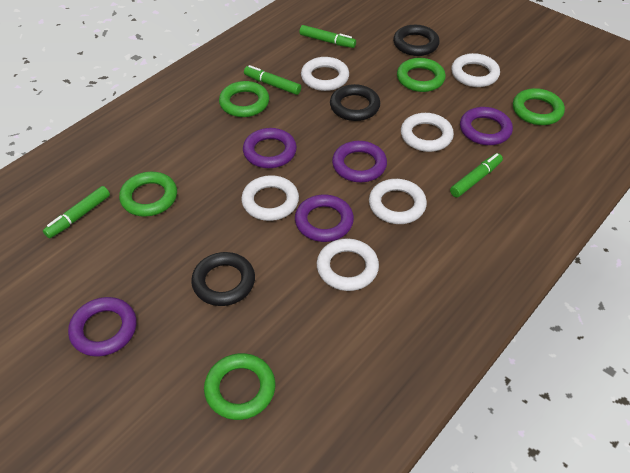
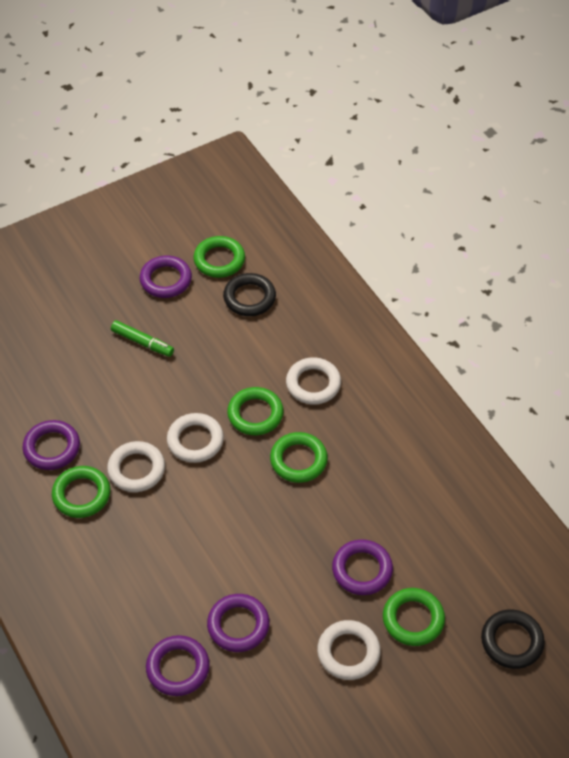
black ring: [191,252,255,306] [330,84,380,121] [393,25,440,56] = 3 -> [223,273,276,316] [481,609,545,669] = 2
green marker: [43,186,110,239] [244,65,301,95] [299,25,356,48] [450,153,503,197] = 4 -> [111,320,174,357] = 1
white ring: [241,175,299,221] [301,57,349,91] [317,239,379,291] [369,179,427,224] [401,113,454,152] [451,53,500,87] = 6 -> [107,441,165,492] [167,413,224,463] [286,358,341,405] [317,620,381,680] = 4

